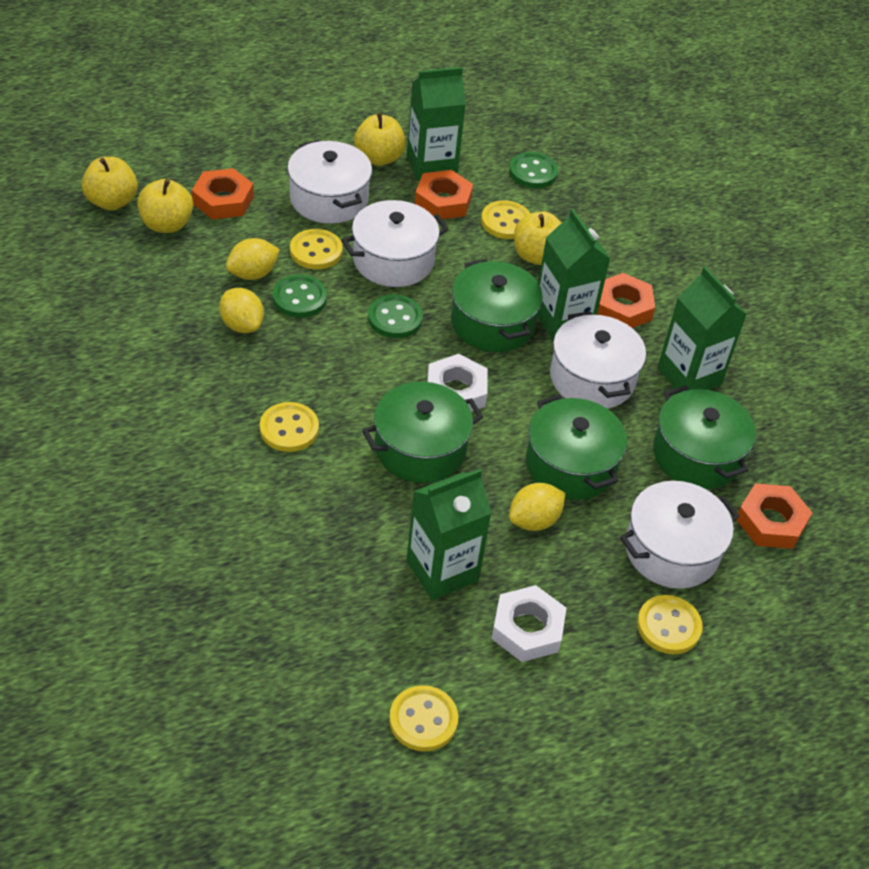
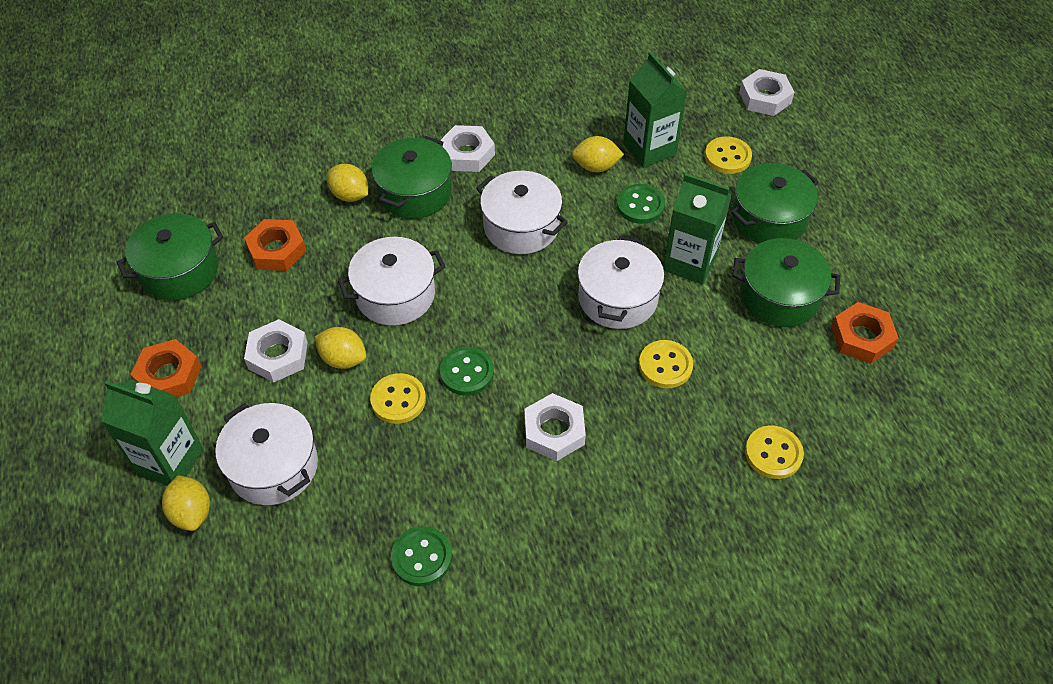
green carton: [407,67,466,181] [407,469,492,600] [537,209,610,340] [657,267,747,390] = 4 -> [101,379,204,486] [623,52,687,168] [663,173,732,285] = 3
orange nut: [192,168,254,220] [415,170,473,220] [597,273,655,328] [736,483,813,549] = 4 -> [131,339,201,397] [244,219,306,271] [831,302,898,364] = 3
white nut: [427,354,488,412] [491,585,566,662] = 2 -> [244,319,308,382] [440,125,495,172] [524,393,586,461] [739,69,794,116] = 4
yellow apple: [81,157,138,211] [137,179,193,233] [354,113,406,166] [514,212,561,265] = 4 -> none = 0
yellow button: [260,402,319,452] [290,229,343,269] [389,685,458,752] [481,201,530,239] [637,595,703,654] = 5 -> [370,373,426,424] [639,340,693,388] [705,136,752,174] [745,425,804,479] = 4
yellow lemon: [219,288,264,333] [226,238,280,280] [509,483,565,531] = 3 -> [162,475,210,531] [315,327,366,369] [327,164,368,202] [572,136,624,172] = 4

